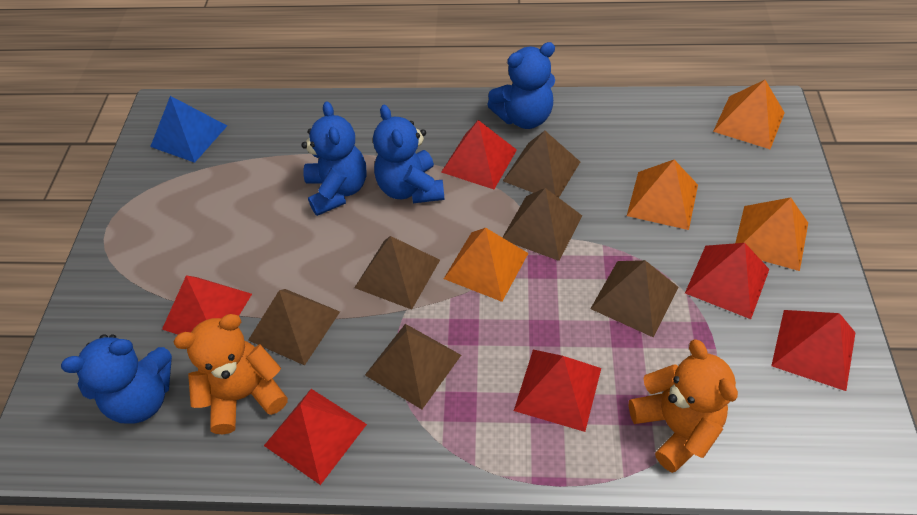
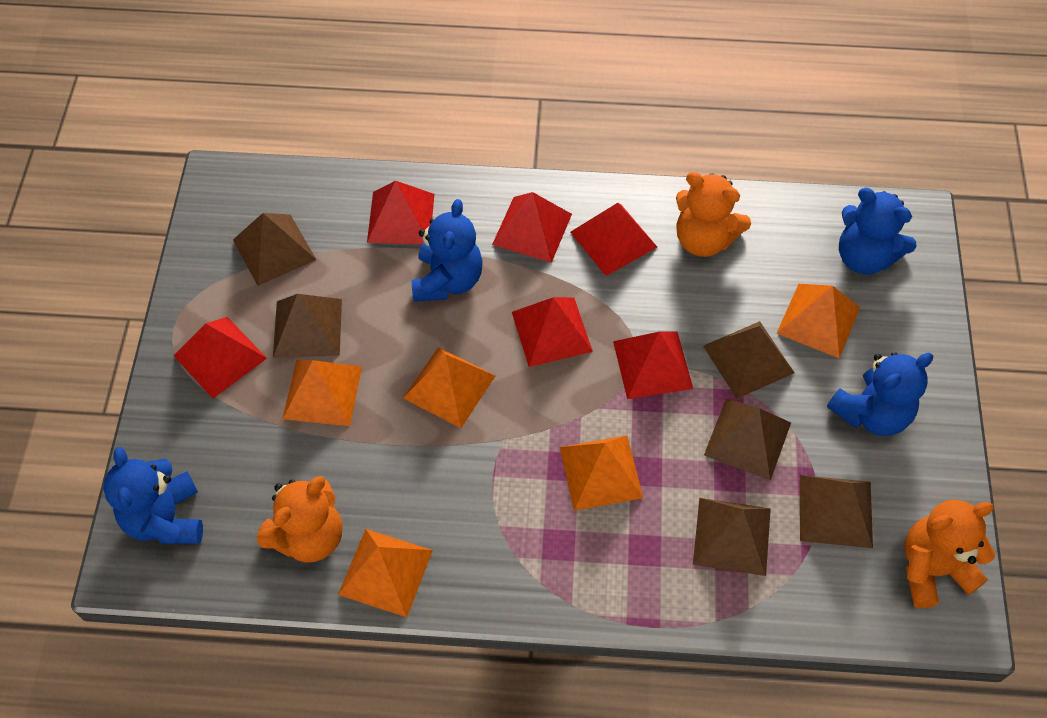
blue pyramid: [150,96,227,163] = 1 -> none = 0
orange pyramid: [444,228,528,302] [627,160,698,230] [713,80,785,149] [735,197,808,271] = 4 -> [282,360,362,426] [338,529,433,617] [403,347,495,428] [560,435,643,511] [776,284,860,358] = 5
orange teddy bear: [173,314,288,434] [629,339,738,473] = 2 -> [257,476,342,563] [676,172,751,257] [904,500,995,608] = 3

